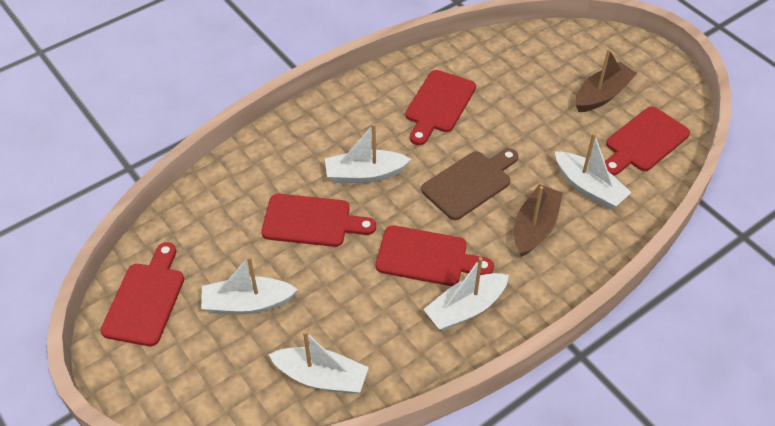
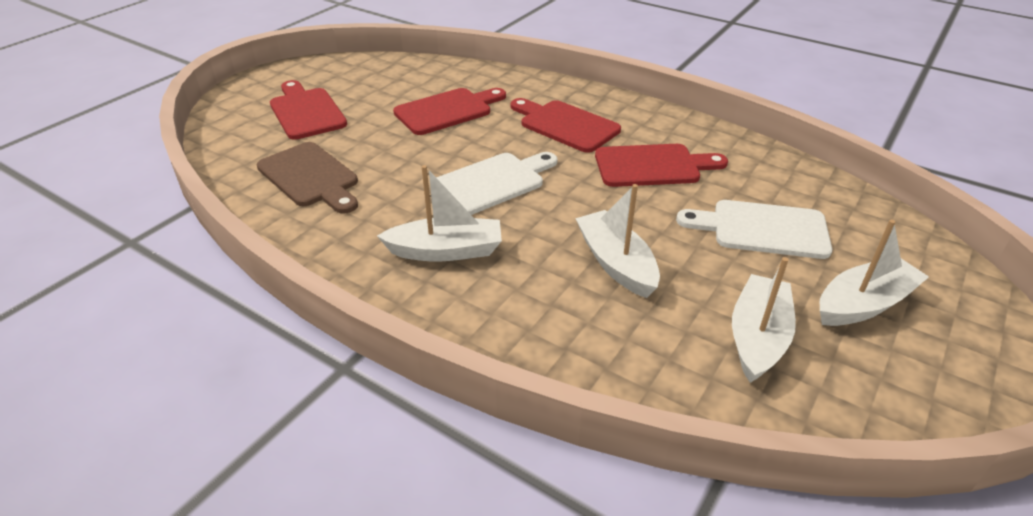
brown boat: [514,184,563,257] [576,49,637,112] = 2 -> none = 0
red cutting board: [101,242,184,346] [261,194,376,247] [376,225,494,286] [405,70,476,145] [605,107,690,176] = 5 -> [270,80,347,140] [393,88,506,135] [510,98,621,153] [595,144,728,187] = 4
white boat: [201,256,298,314] [268,331,369,394] [325,124,411,183] [423,257,509,330] [555,133,632,209] = 5 -> [377,165,502,262] [575,184,660,298] [732,257,796,383] [819,220,929,326] = 4
white cutting board: none = 0 -> [436,152,557,215] [676,200,832,259] = 2

